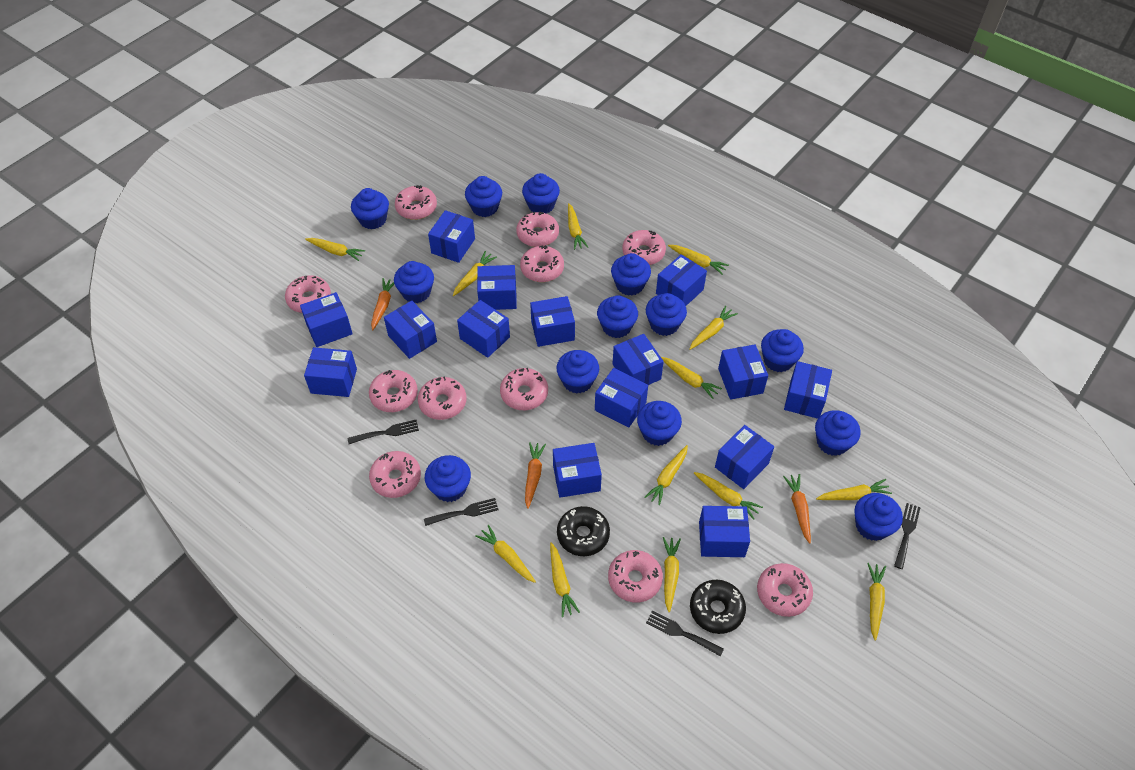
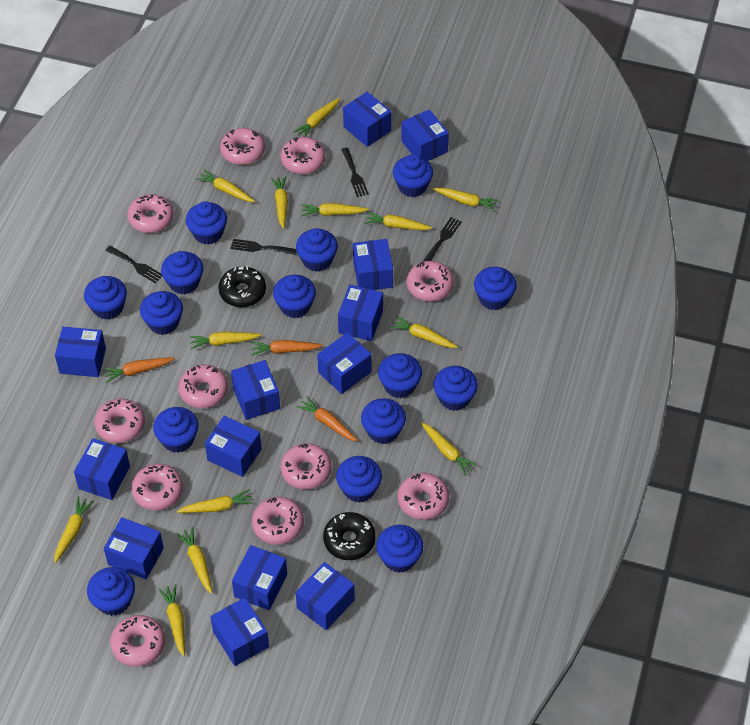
blue box: [300,292,353,347] [304,347,357,397] [384,301,437,359] [428,210,475,263] [457,300,510,358] [477,265,517,310] [530,296,575,347] [553,443,602,498] [595,368,648,428] [613,334,664,385] [656,254,707,306] [699,506,750,557] [715,425,774,489] [718,345,768,400] [784,361,832,419] = 15 -> [55,327,106,377] [74,438,130,500] [104,517,164,579] [205,416,262,477] [210,597,269,666] [231,360,280,420] [232,545,287,610] [296,562,355,630] [317,332,372,394] [338,285,383,341] [343,92,392,147] [353,239,393,290] [401,109,449,161] = 13
blue cupcake: [351,188,389,229] [394,261,434,303] [425,455,471,502] [465,176,502,217] [522,173,560,214] [556,350,599,394] [597,295,638,338] [611,253,651,296] [637,401,682,446] [646,293,687,336] [761,329,804,372] [815,410,861,456] [854,493,903,541] = 13 -> [84,276,127,320] [87,567,135,616] [140,291,183,335] [153,407,198,453] [161,251,203,295] [186,201,227,245] [273,275,316,318] [296,228,338,272] [336,456,382,503] [361,398,406,444] [376,525,424,573] [378,353,422,398] [393,154,433,197] [433,366,478,411] [474,267,517,310] = 15

